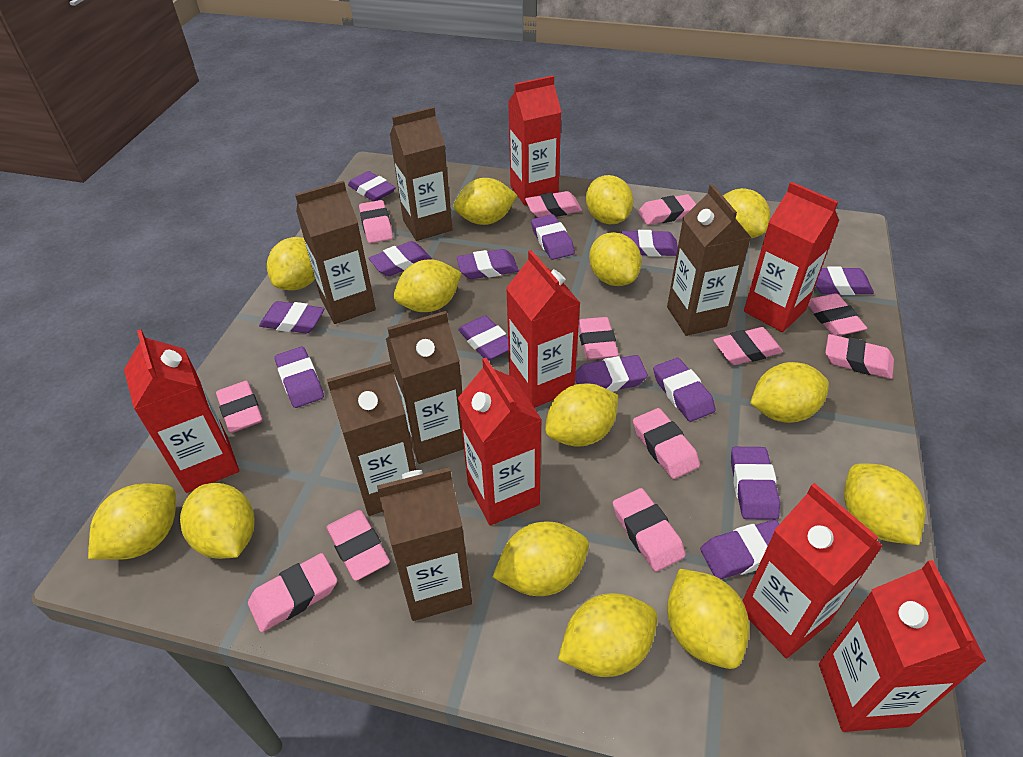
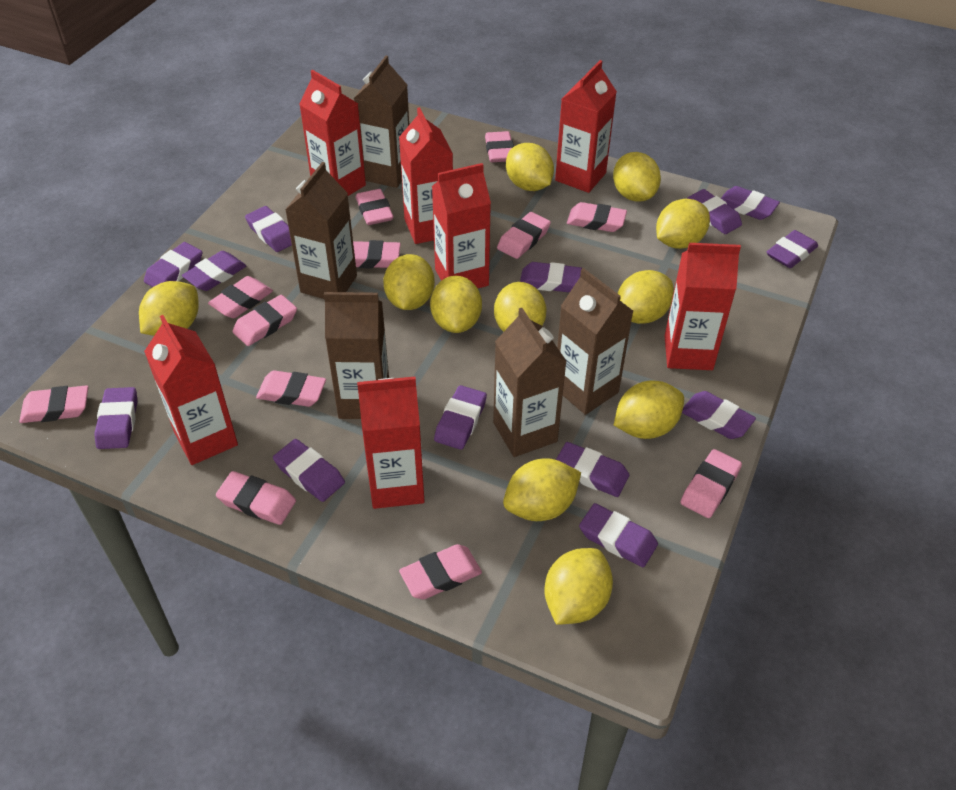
brown carton: [295,181,376,324] [327,361,416,516] [377,467,472,621] [386,311,464,464] [390,107,453,241] [667,184,751,336] = 6 -> [285,162,357,299] [324,292,389,419] [353,56,409,188] [493,308,567,457] [557,268,633,415] = 5
yellow lemon: [88,484,176,560] [180,483,254,559] [267,237,315,291] [394,259,461,312] [454,178,517,225] [493,522,589,596] [545,383,618,447] [558,593,658,677] [586,175,633,225] [589,232,642,286] [667,569,750,669] [723,188,770,238] [750,362,829,423] [844,463,926,545] = 14 -> [139,281,199,336] [383,254,435,310] [430,276,482,333] [494,282,546,332] [503,458,581,521] [506,143,554,191] [544,548,613,625] [613,152,661,202] [614,380,684,439] [618,270,674,324] [656,199,710,249] = 11

